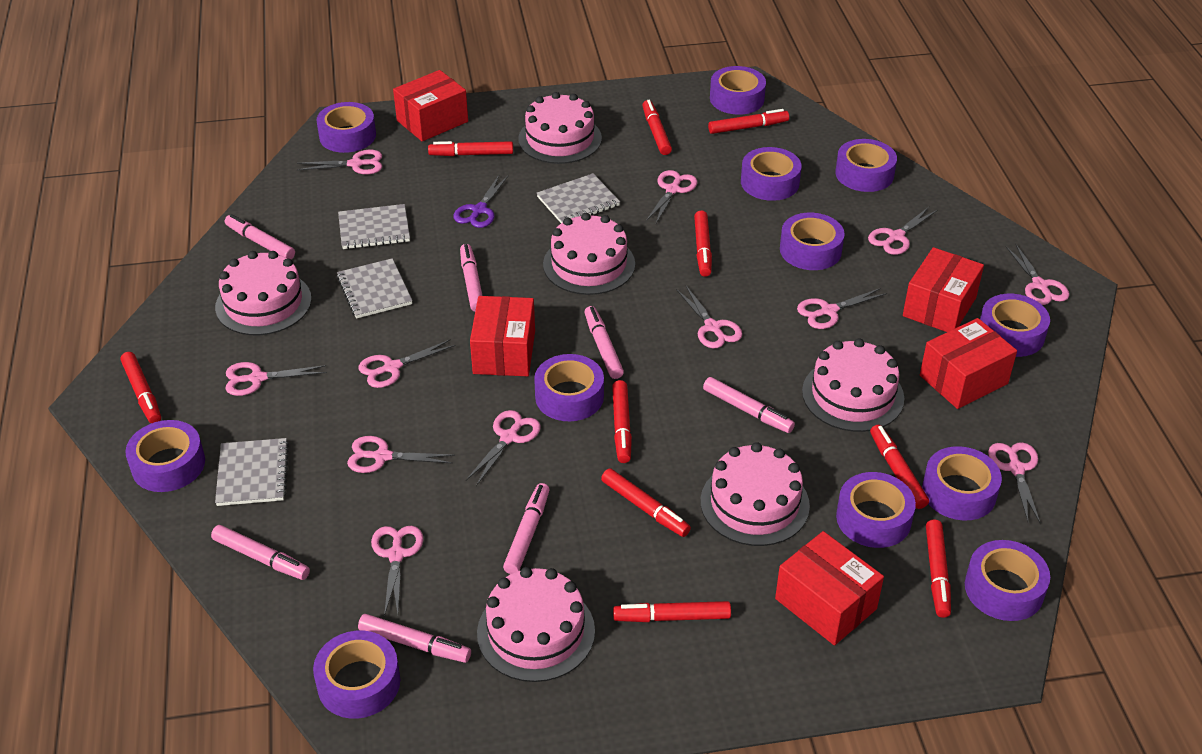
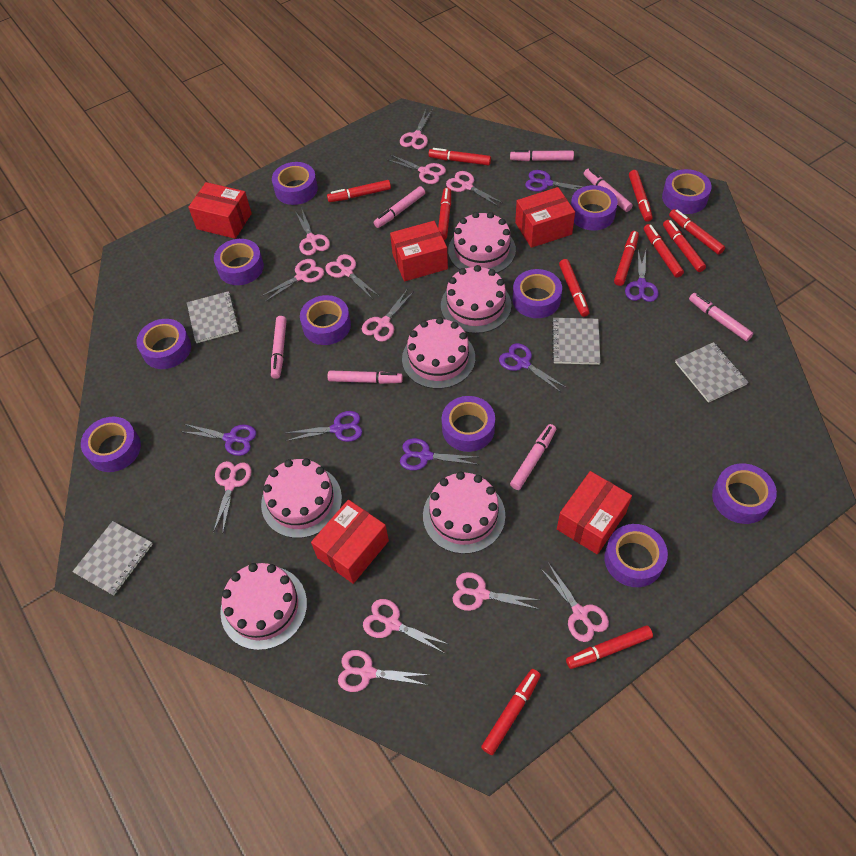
purple scissors: [454,175,508,228] = 1 -> [183,424,256,456] [286,411,362,442] [400,438,479,470] [499,343,567,392] [525,170,584,192] [625,250,659,302] = 6
purple tape: [125,420,205,492] [313,631,400,719] [316,102,376,153] [534,354,604,421] [710,66,766,115] [741,147,802,201] [780,213,845,270] [835,139,897,192] [836,472,916,548] [922,446,1002,520] [965,540,1050,621] [980,294,1050,357] = 12 -> [81,417,141,472] [136,319,191,369] [214,239,264,285] [272,162,318,205] [300,295,351,345] [442,396,495,452] [513,269,562,318] [571,185,618,230] [604,524,668,587] [662,169,712,214] [712,463,777,524] = 11
red marker: [120,352,161,423] [428,141,513,156] [601,468,691,537] [612,380,632,463] [613,601,731,622] [642,100,672,155] [694,211,712,277] [708,109,789,134] [870,425,929,509] [926,520,951,618] = 10 -> [327,180,391,202] [429,148,491,165] [438,188,451,240] [481,669,541,755] [559,259,590,317] [566,625,653,669] [614,231,639,286] [629,170,653,222] [644,224,684,278] [663,220,706,272] [669,209,725,255] = 11

